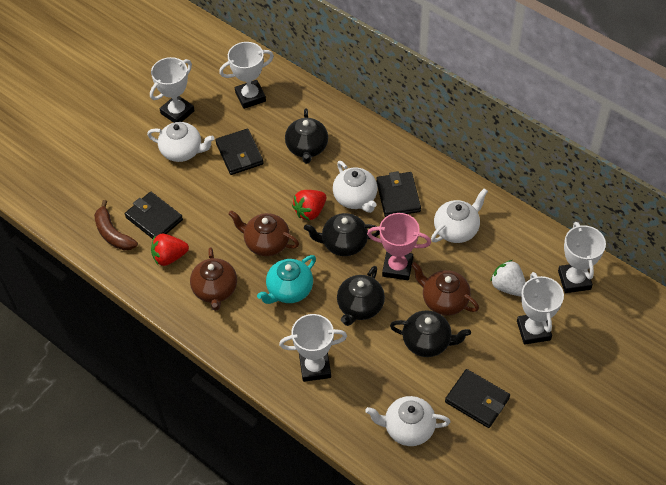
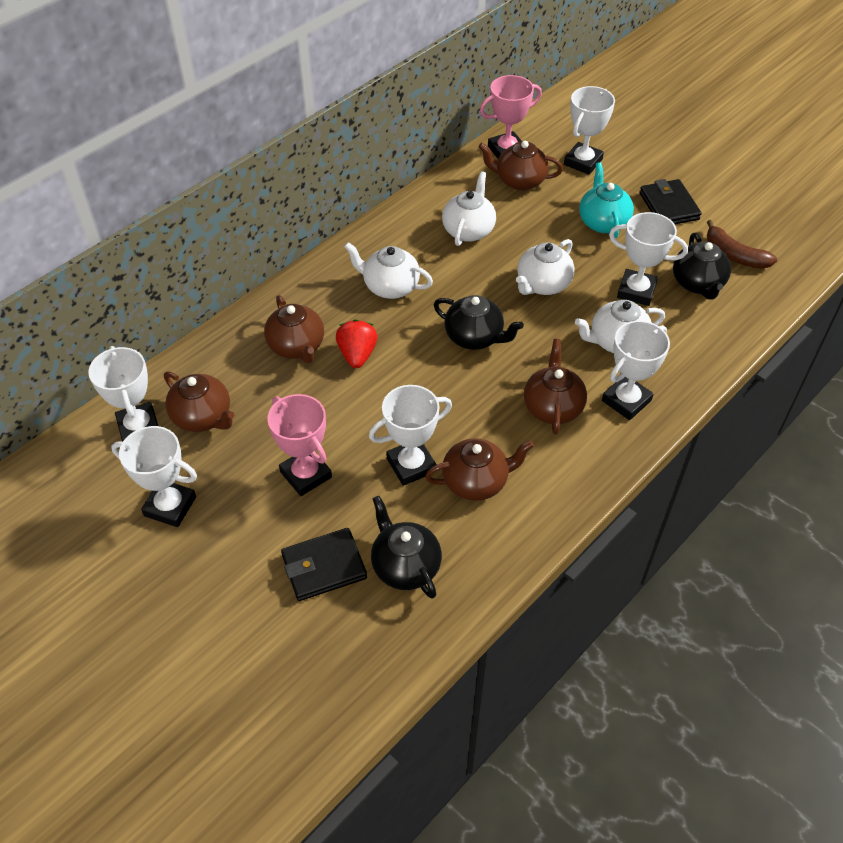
black teapot: [285,108,328,164] [304,213,380,256] [337,266,385,326] [390,310,471,357] = 4 -> [371,496,442,599] [434,295,524,350] [673,233,731,300] = 3
black wallet: [125,192,183,239] [215,128,264,175] [376,171,421,217] [445,369,510,428] = 4 -> [281,528,367,601] [640,179,702,224] = 2
brown teapot: [190,247,237,311] [228,210,299,256] [411,262,479,315] = 3 -> [164,371,234,432] [264,295,324,363] [425,438,534,501] [479,141,563,191] [524,339,587,435] = 5
pink trophy: [367,213,431,280] = 1 -> [268,394,332,496] [480,75,542,159] = 2
red strawberry: [151,234,189,266] [292,190,326,221] = 2 -> [336,319,378,368] = 1
white strawberry: [490,260,526,297] = 1 -> none = 0
white trophy: [150,57,195,123] [219,42,274,109] [279,314,347,382] [517,272,564,345] [558,222,606,293] = 5 -> [88,346,158,442] [111,426,197,527] [369,385,452,486] [564,86,615,175] [602,321,670,420] [609,212,688,306] = 6

